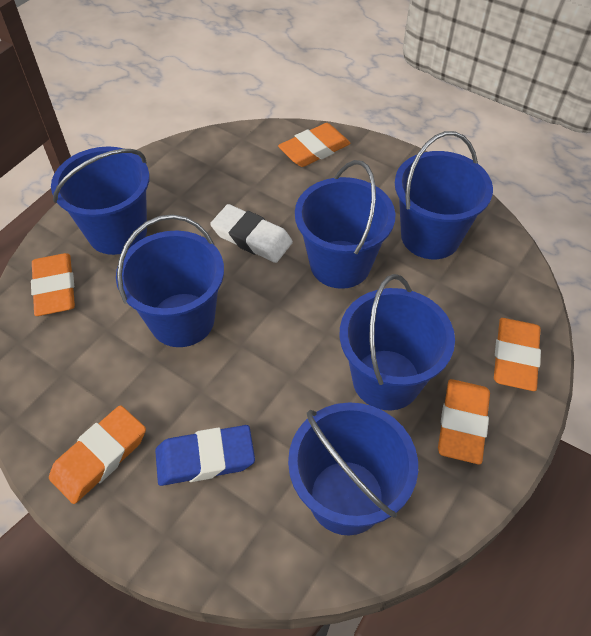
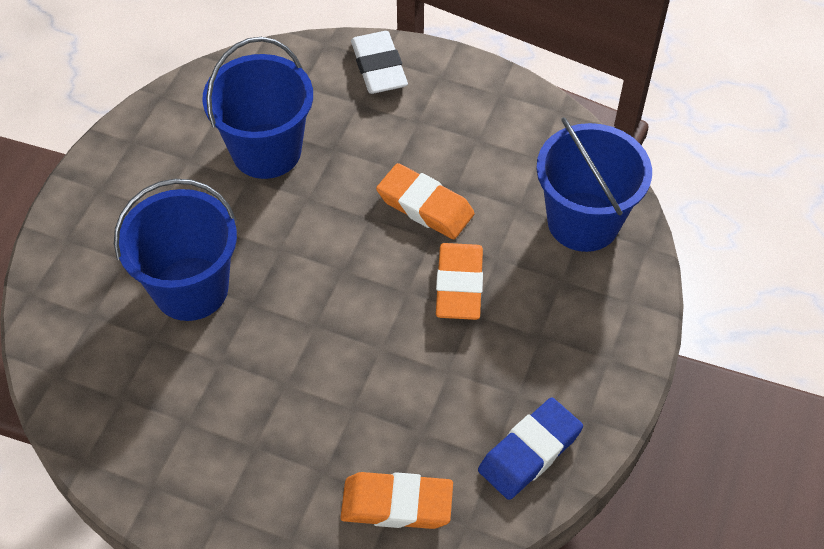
blue bucket: [51,146,150,255] [116,214,224,347] [288,402,418,535] [295,160,395,289] [340,274,455,410] [395,131,493,259] = 6 -> [114,179,237,321] [202,37,313,179] [536,117,652,252] = 3
orange eraser: [31,253,75,316] [49,405,146,504] [278,123,350,167] [438,379,490,464] [494,318,541,391] = 5 -> [340,472,453,529] [376,163,475,239] [436,243,483,320] = 3

